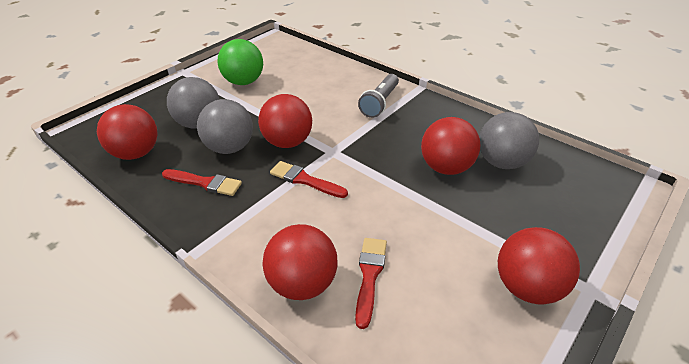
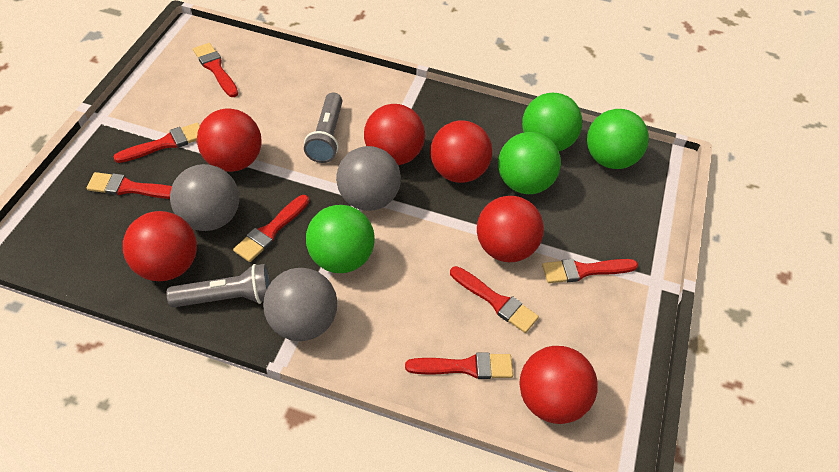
green ball: [218,39,263,85] = 1 -> [306,205,375,273] [498,132,561,194] [522,93,582,151] [587,109,649,169] = 4
grey flashlight: [358,74,399,118] = 1 -> [167,264,270,308] [304,93,342,163] = 2
red ball: [97,104,157,160] [258,94,312,148] [262,224,338,300] [421,117,480,175] [498,227,580,305] = 5 -> [123,211,197,281] [197,108,262,172] [364,104,425,165] [430,120,492,183] [477,196,544,262] [519,346,598,424] = 6
red brush: [162,169,242,196] [270,161,348,198] [355,238,387,329] = 3 -> [87,172,172,199] [113,123,200,163] [193,43,238,97] [233,195,309,262] [405,352,513,379] [450,266,539,333] [542,259,638,283] = 7

